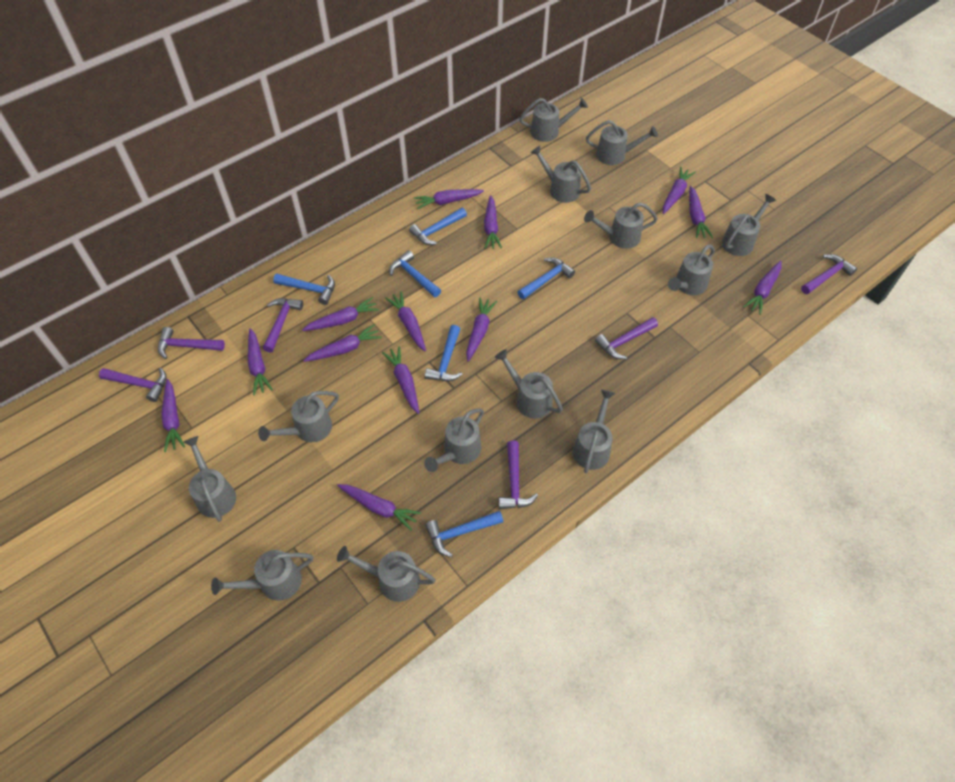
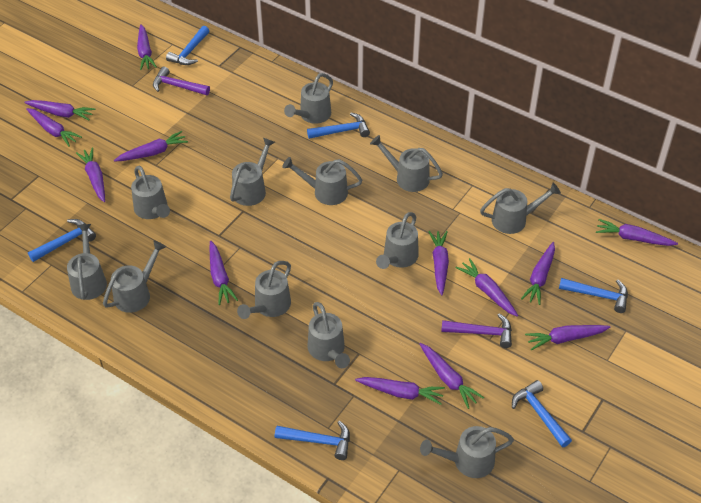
grey watering can: [184,436,236,522] [211,550,313,601] [258,391,339,442] [337,546,436,602] [424,408,484,472] [495,349,563,419] [519,98,588,142] [531,146,591,203] [573,390,615,473] [584,203,658,249] [586,120,658,165] [668,244,715,295] [722,194,776,256] = 13 -> [67,224,107,300] [103,240,166,313] [131,166,170,219] [230,138,275,206] [237,261,291,319] [282,157,362,205] [284,73,333,124] [308,302,350,368] [370,135,443,192] [376,212,419,269] [420,426,514,478] [480,183,561,234] = 12
purple hammer: [99,368,167,402] [158,327,225,359] [263,298,303,353] [499,441,538,509] [595,317,658,359] [801,254,857,294] = 6 -> [153,67,210,95] [441,313,512,348] = 2

